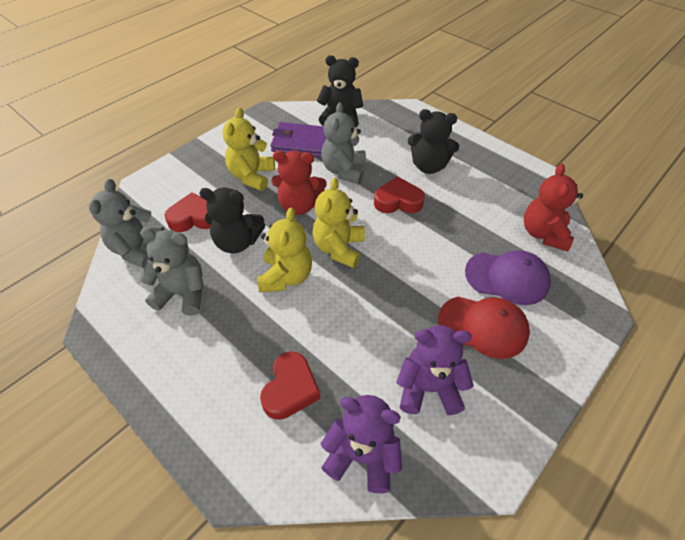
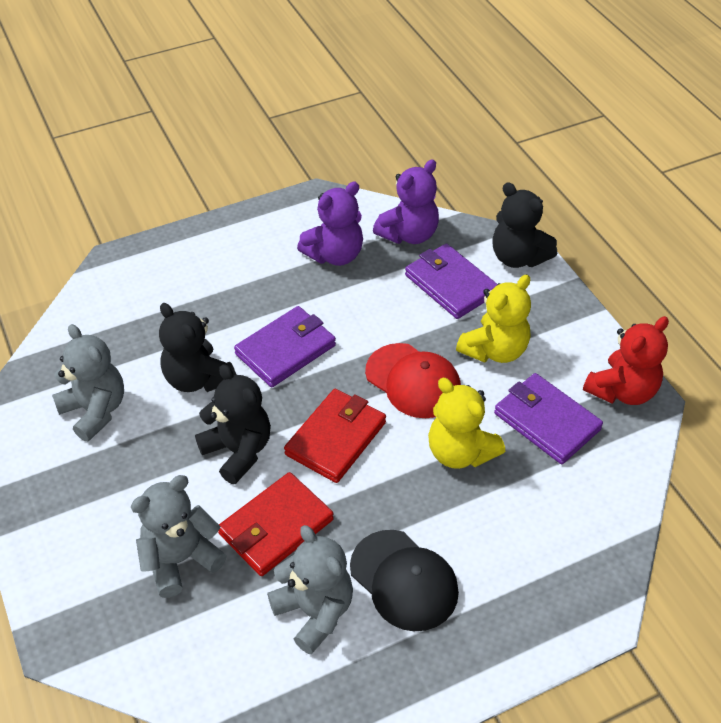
black cap: none = 0 -> [350,530,459,631] = 1
purple cap: [465,250,551,305] = 1 -> none = 0
purple wallet: [270,122,327,157] = 1 -> [234,306,336,387] [405,243,497,319] [494,373,603,464] = 3
red heart: [164,192,210,232] [260,351,320,420] [374,176,425,213] = 3 -> none = 0
red teddy bear: [271,151,327,215] [524,164,583,252] = 2 -> [583,316,669,405] = 1
red wallet: none = 0 -> [218,472,334,576] [284,389,386,483] = 2
yellow teddy bear: [223,107,275,191] [257,208,312,293] [313,178,365,268] = 3 -> [428,378,505,469] [456,275,531,363] = 2

